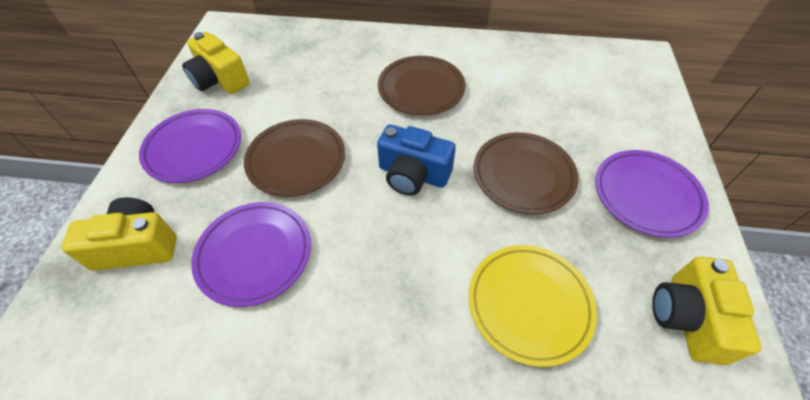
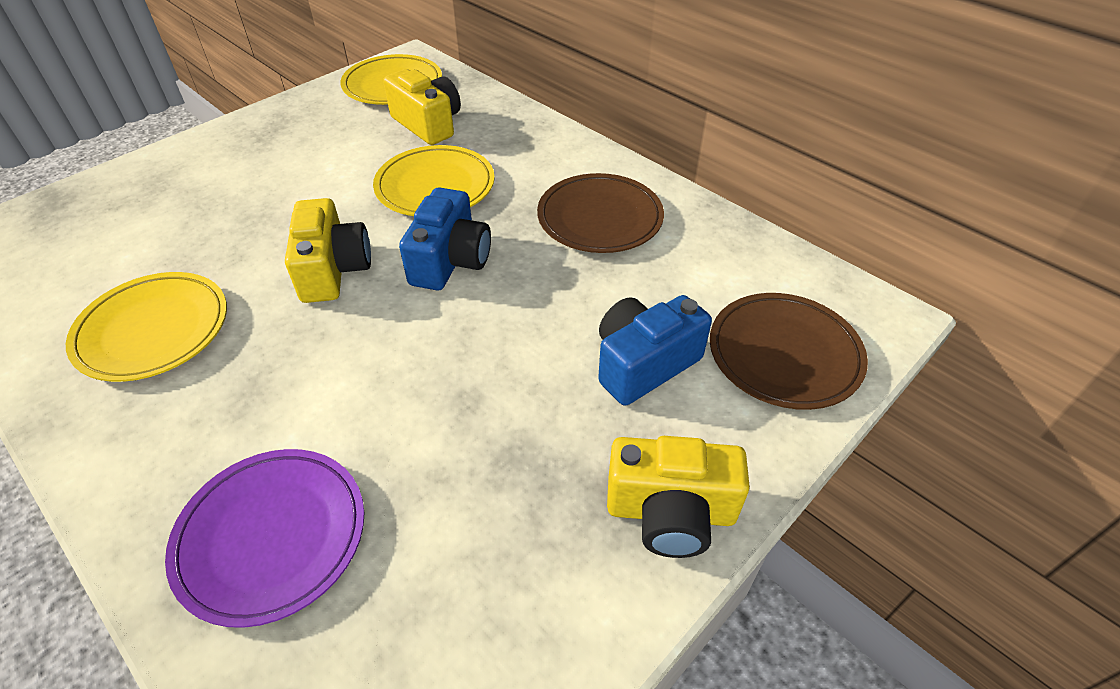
blue camera: [377,125,456,195] = 1 -> [399,187,491,290] [598,295,712,406] = 2
brown plate: [244,119,345,197] [378,56,466,115] [474,132,578,214] = 3 -> [537,173,664,253] [710,293,868,410] = 2
purple plate: [139,109,241,183] [191,202,311,307] [595,150,709,238] = 3 -> [165,449,364,628] = 1
yellow plate: [468,245,597,367] = 1 -> [66,272,227,382] [340,54,442,105] [373,145,495,216] = 3

